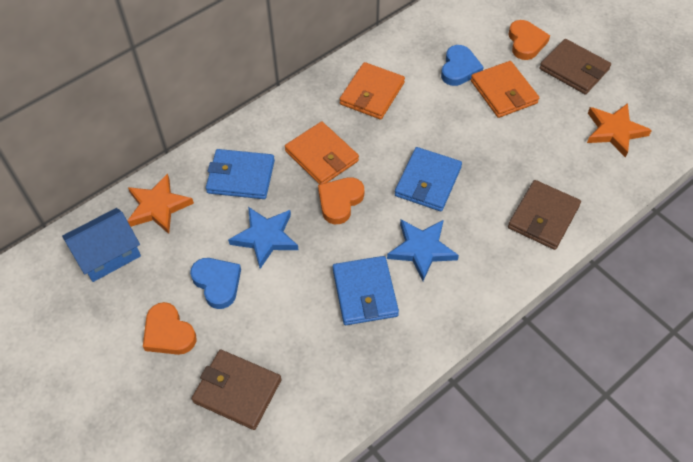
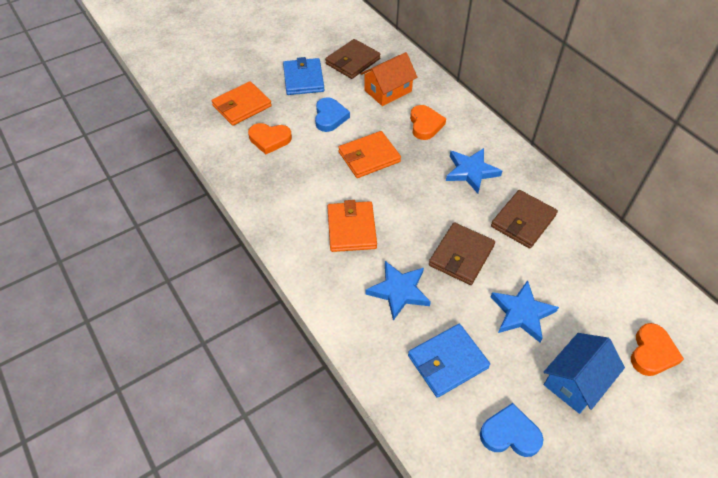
blue star: [228,207,298,269] [387,220,459,281] = 2 -> [365,261,431,321] [446,148,502,193] [491,280,559,343] = 3
blue wallet: [206,149,275,199] [333,256,399,325] [395,147,462,211] = 3 -> [283,57,324,95] [408,324,490,398] = 2
orange house: none = 0 -> [361,52,418,106] = 1
orange star: [127,173,194,234] [587,103,652,158] = 2 -> none = 0

